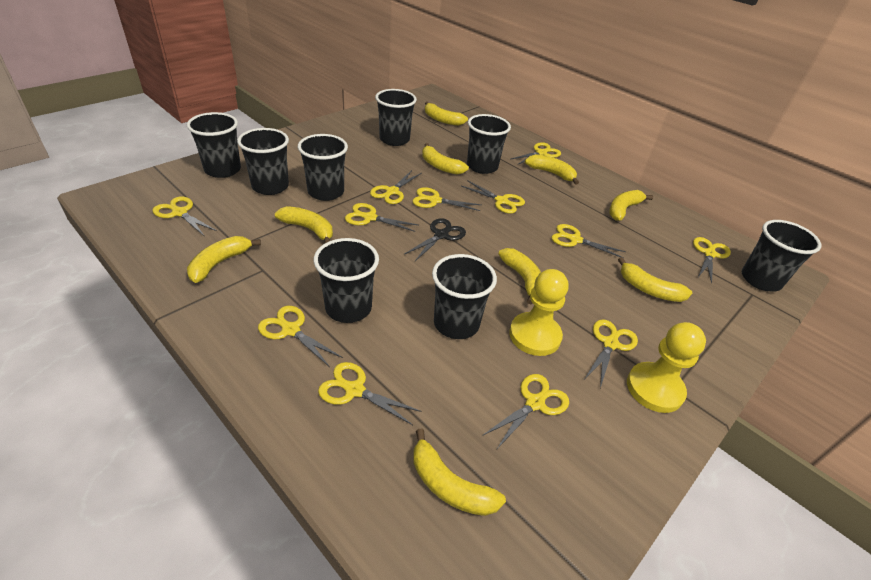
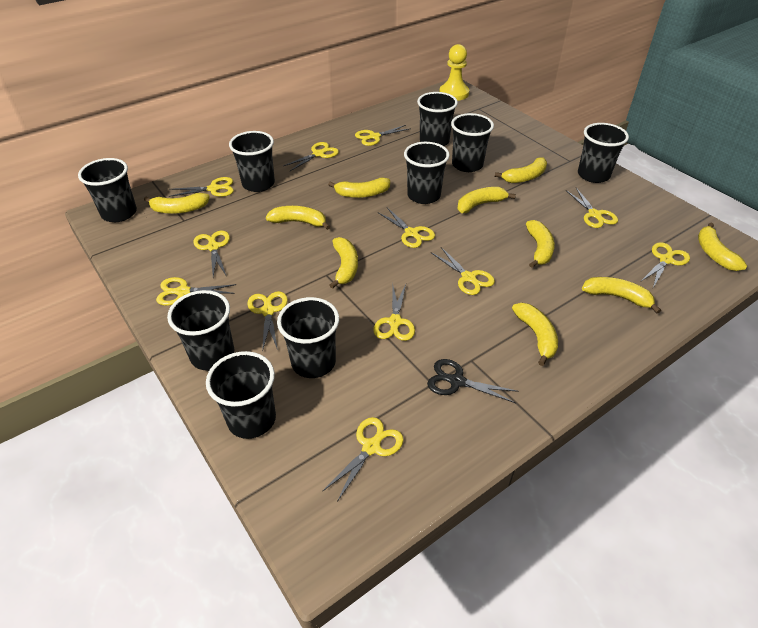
black cup: [187,112,241,178] [237,128,289,195] [298,134,348,201] [314,238,379,323] [375,89,417,146] [432,254,497,339] [467,114,511,174] [742,220,821,292] = 8 -> [78,158,137,222] [167,290,234,371] [206,351,276,439] [229,131,275,192] [277,297,339,378] [404,142,450,204] [417,92,458,146] [451,113,494,172] [578,123,629,183] = 9
yellow banana: [187,236,261,283] [275,206,333,243] [413,429,506,516] [422,143,469,175] [425,102,468,126] [498,248,541,304] [525,154,579,185] [609,190,653,220] [618,257,692,302] = 9 -> [144,193,209,214] [266,206,330,230] [328,178,390,198] [330,237,358,289] [457,187,516,213] [495,157,547,183] [512,303,558,366] [526,220,555,268] [582,277,661,313] [698,223,747,271] = 10
yellow pawn: [509,269,568,356] [627,322,706,413] = 2 -> [439,44,469,101] = 1

